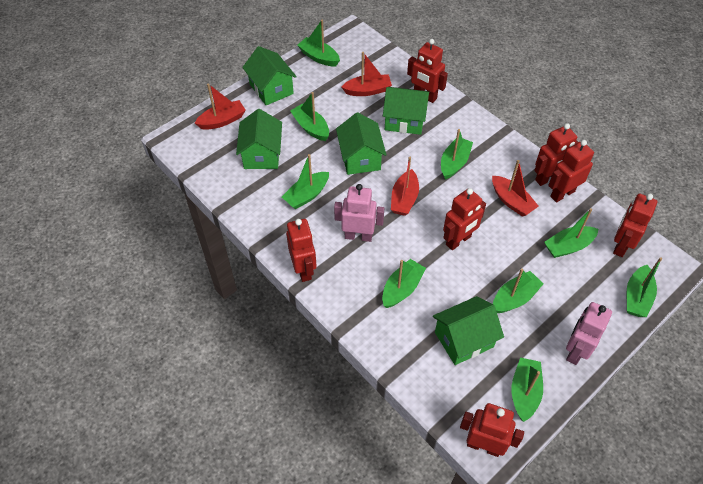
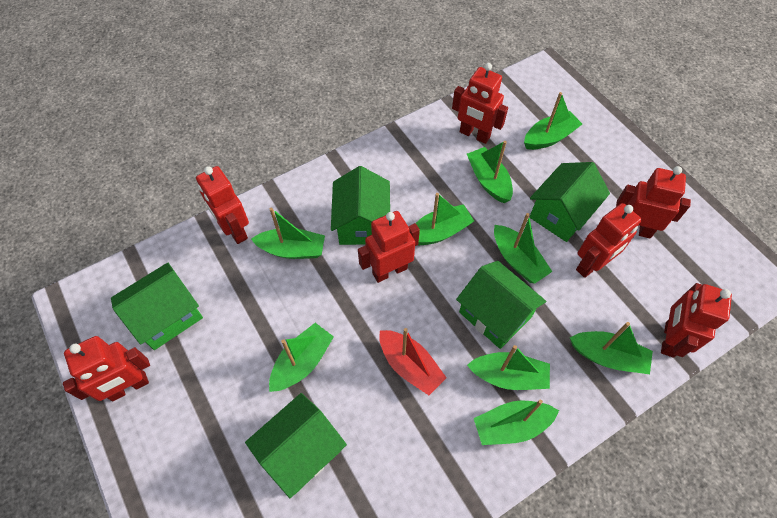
pink robot: [334,184,384,242] [566,302,612,365] = 2 -> none = 0
red boat: [195,84,246,130] [342,52,392,96] [391,157,419,216] [492,160,539,217] = 4 -> [379,328,447,395] = 1

